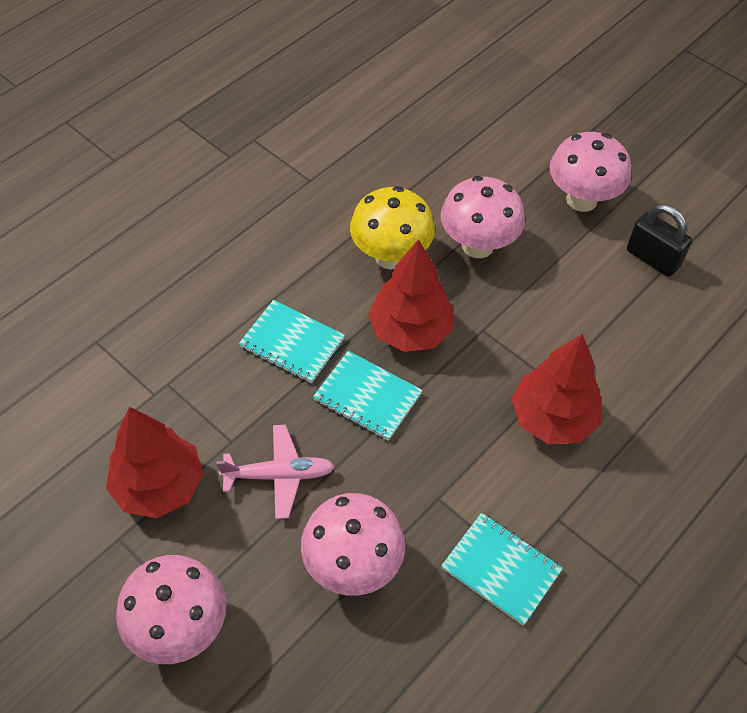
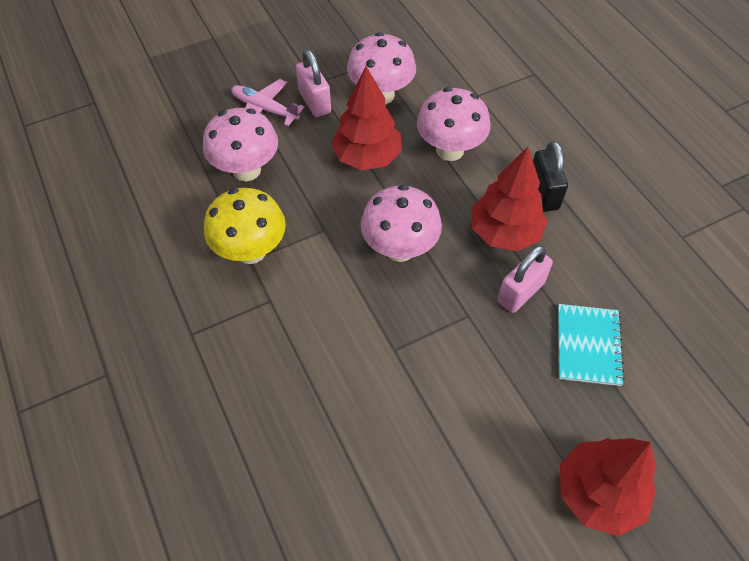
pink padlock: none = 0 -> [296,50,331,117] [497,245,553,313] = 2
turquoise notebook: [239,300,345,383] [313,351,423,441] [441,513,563,626] = 3 -> [558,304,625,386] = 1

